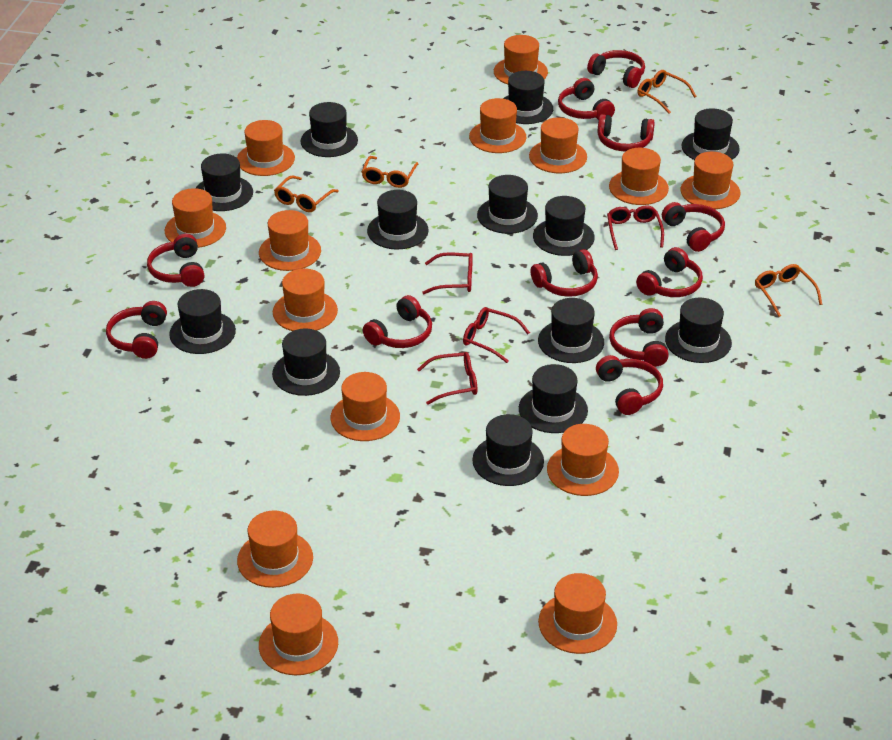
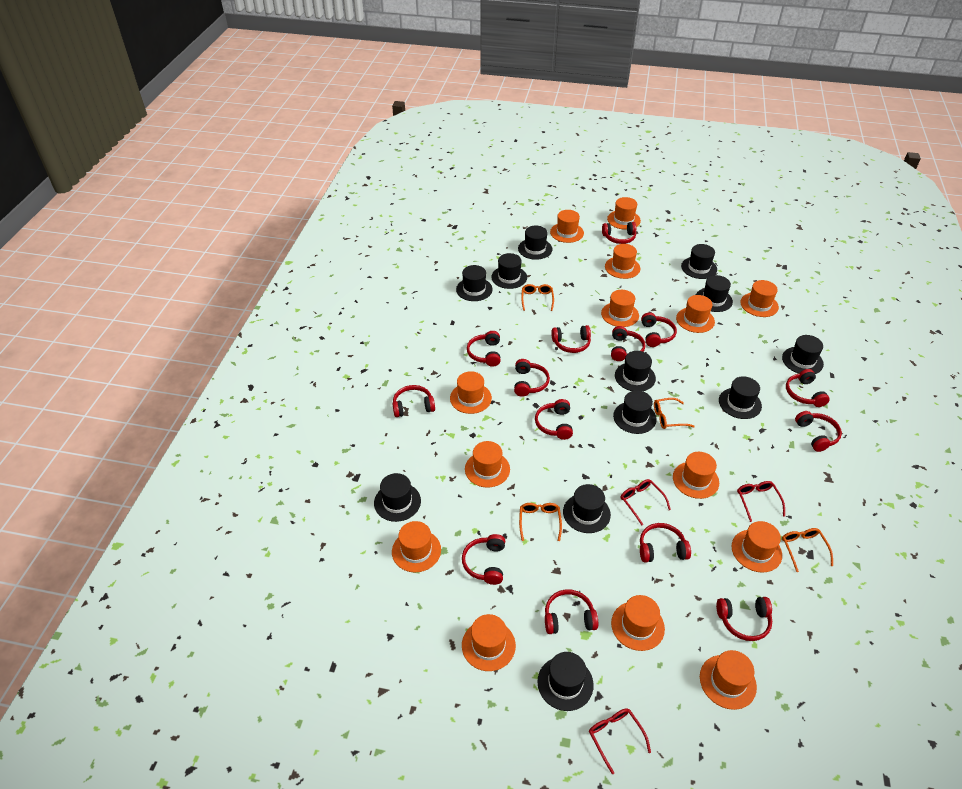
black hat: [169,289,236,354] [196,153,253,211] [272,329,340,396] [301,102,358,157] [367,190,429,250] [472,414,544,486] [477,175,538,234] [503,71,553,124] [519,364,588,433] [533,196,595,256] [538,298,604,363] [665,298,732,363] [681,108,740,160] = 13 -> [374,473,421,522] [456,265,493,301] [491,253,527,289] [518,226,552,260] [537,652,594,711] [563,484,611,533] [613,390,657,434] [615,351,656,391] [681,244,717,279] [696,275,733,312] [719,376,762,419] [782,335,824,374] = 12
red glasses: [417,352,477,405] [422,252,473,294] [463,307,530,363] [607,205,664,250] = 4 -> [589,708,651,774] [621,479,671,526] [737,481,785,522] = 3
red headphones: [106,301,167,359] [147,234,204,287] [363,295,432,348] [530,249,598,297] [558,78,615,120] [587,50,645,88] [596,355,663,415] [597,114,655,151] [609,308,669,367] [636,247,703,297] [662,202,725,252] = 11 -> [392,385,435,417] [462,534,505,585] [467,331,501,367] [514,359,550,397] [535,399,573,440] [545,589,598,634] [551,325,591,353] [602,222,636,244] [611,326,645,361] [640,523,691,563] [641,312,677,347] [716,597,772,641] [786,369,830,407] [795,411,842,452] = 14

